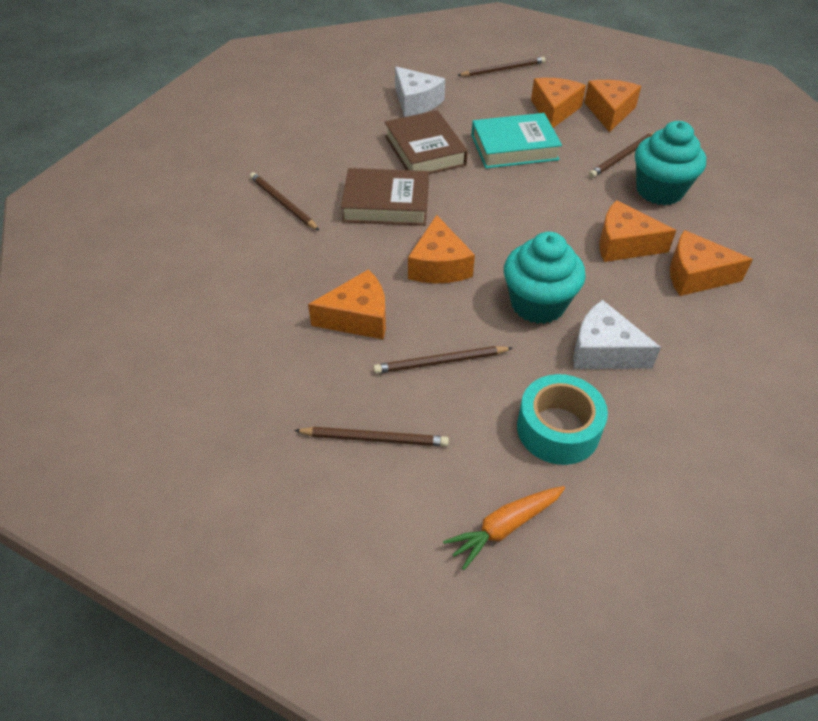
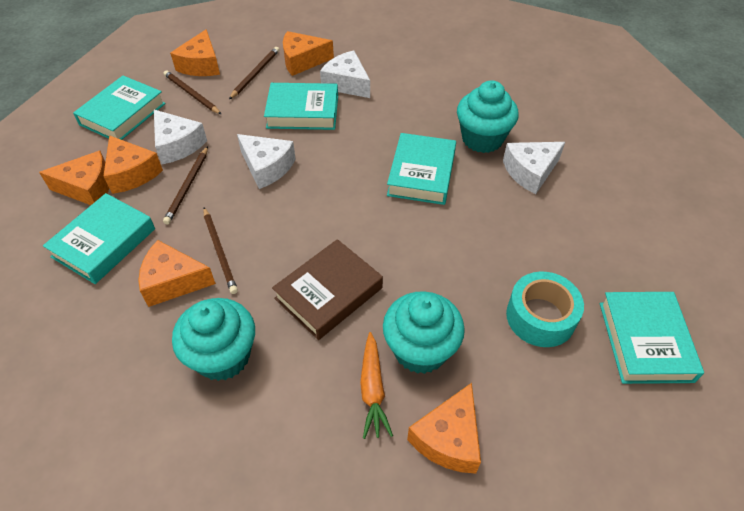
brown book: [341,168,429,226] [385,110,468,174] = 2 -> [272,239,383,340] = 1
brown pencil: [250,172,320,231] [294,427,449,447] [373,346,512,374] [457,57,546,77] [589,132,655,178] = 5 -> [163,146,208,224] [164,70,221,114] [203,207,238,294] [229,47,279,99] = 4
turquoise book: [471,113,562,168] = 1 -> [43,193,155,284] [73,76,166,140] [264,83,338,130] [387,133,456,205] [600,292,704,384] = 5
turquoise cupcake: [504,232,586,324] [635,121,706,205] = 2 -> [172,298,255,381] [383,291,465,374] [457,80,519,153] = 3
white cheese: [395,66,445,117] [573,300,661,369] = 2 -> [154,110,207,164] [237,134,296,189] [320,50,370,98] [503,142,565,194] = 4

